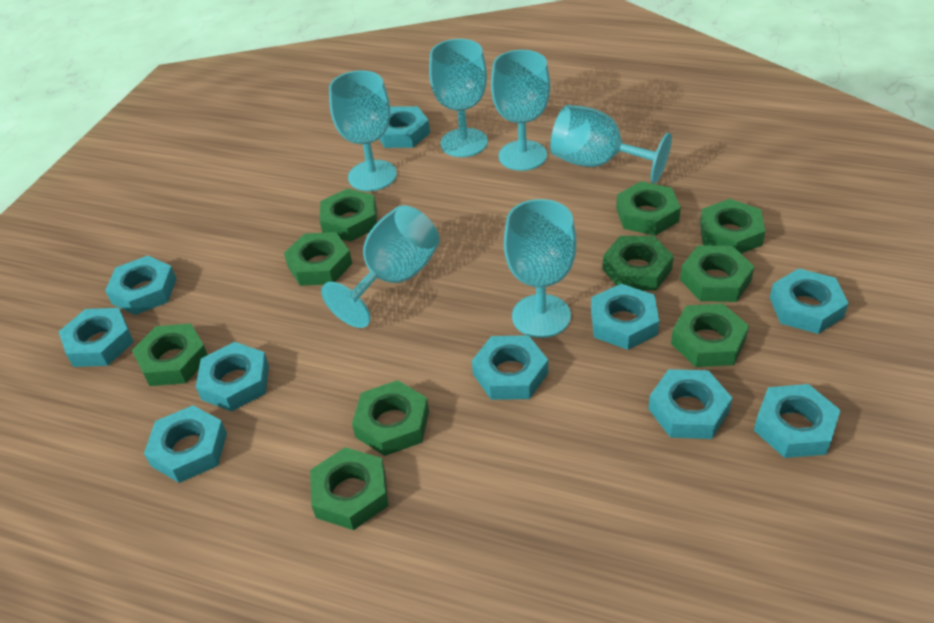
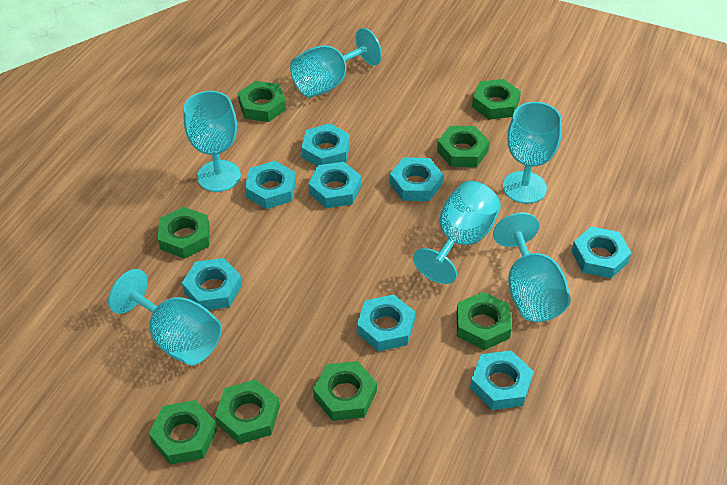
green nut: [132,323,208,386] [284,232,352,286] [310,447,389,530] [320,188,377,242] [352,380,429,456] [603,236,674,291] [616,181,681,236] [671,303,749,367] [680,245,754,302] [700,199,765,254] = 10 -> [148,400,217,465] [158,207,209,259] [215,379,280,444] [238,81,286,122] [313,361,377,421] [437,126,490,167] [457,292,512,350] [472,79,521,120] = 8
turquoise nut: [59,308,134,367] [105,256,177,315] [144,405,227,483] [196,342,269,412] [379,106,430,148] [472,335,548,400] [591,284,659,350] [648,369,732,439] [754,384,840,458] [770,268,849,334] = 10 -> [182,258,242,310] [245,161,296,209] [301,124,350,166] [308,162,361,208] [357,295,415,351] [390,157,443,201] [470,350,534,410] [571,226,631,278] = 8

